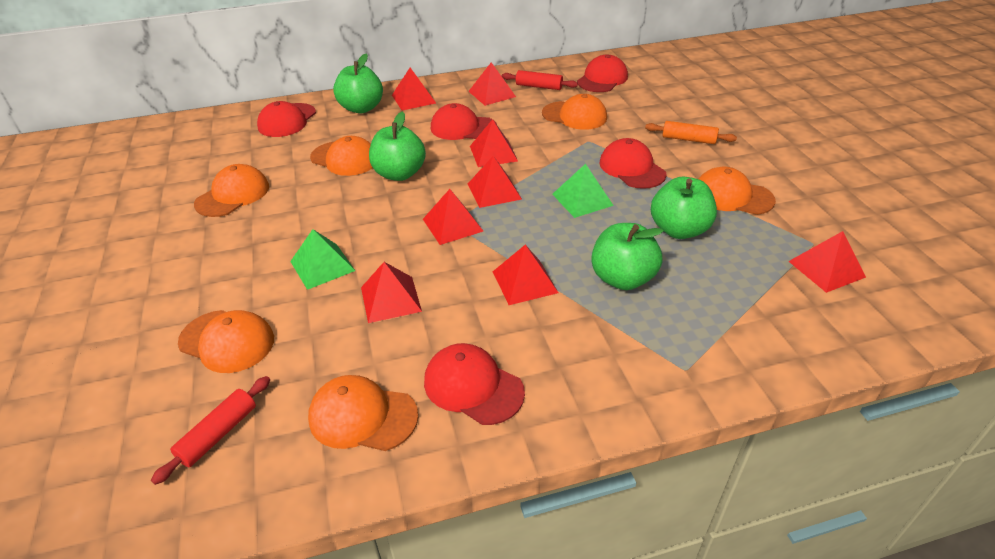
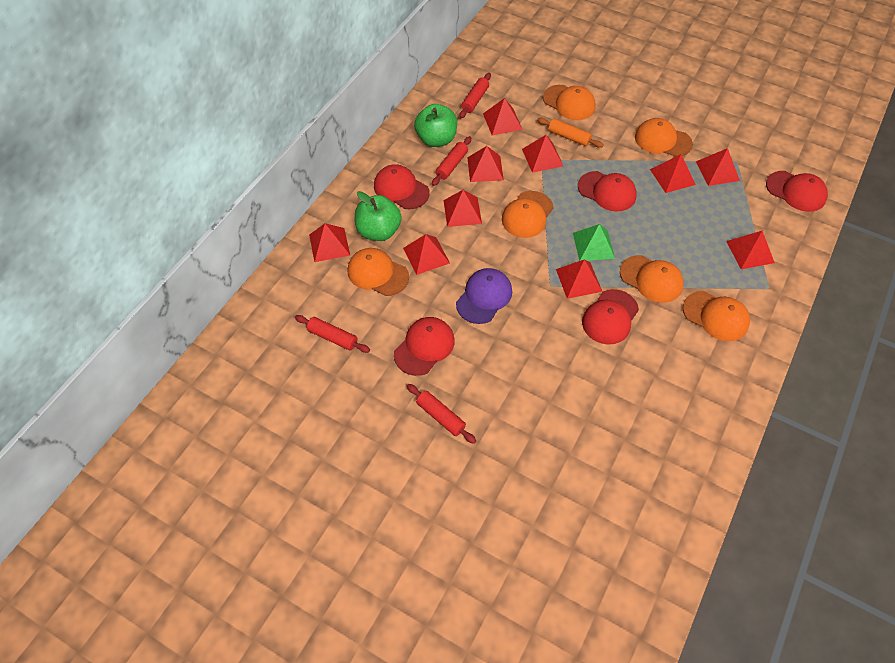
green apple: [333,54,383,113] [369,112,426,181] [591,223,664,290] [651,177,717,239] = 4 -> [355,191,402,241] [414,104,457,147] = 2
green pyramid: [290,229,355,290] [552,164,614,218] = 2 -> [573,224,615,261] = 1
purple cap: none = 0 -> [456,268,512,324] = 1
red pyramid: [361,262,422,323] [392,68,436,111] [423,189,483,245] [468,62,516,106] [468,156,522,208] [470,119,518,167] [493,245,558,305] [788,231,866,293] = 8 -> [309,223,350,262] [403,234,450,275] [444,190,482,227] [467,146,504,182] [483,98,523,135] [522,135,563,173] [556,259,602,299] [650,154,696,193] [696,148,740,186] [726,231,775,269] = 10
red rolling pin: [151,376,270,485] [502,70,578,90] = 2 -> [295,315,370,353] [407,384,476,444] [432,136,471,186] [459,73,491,118] = 4

